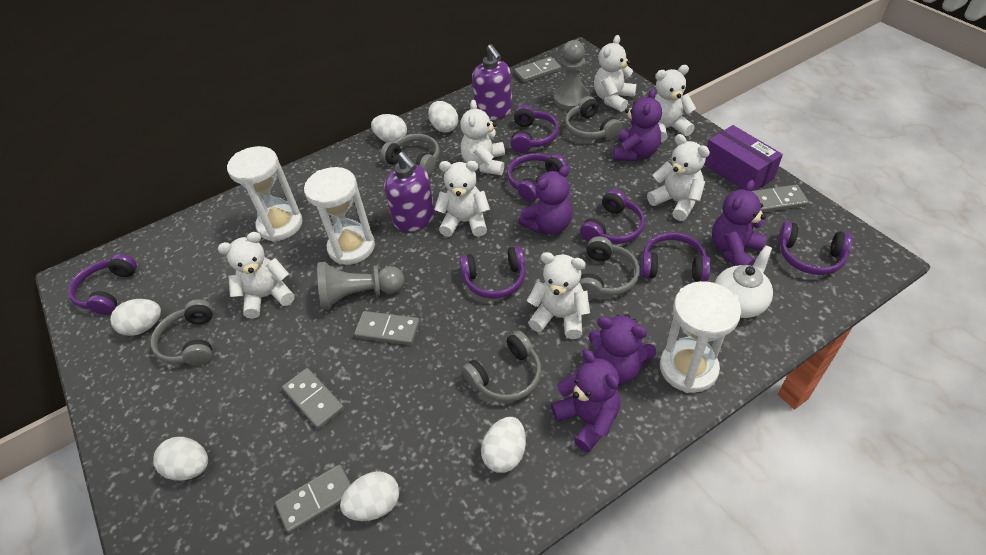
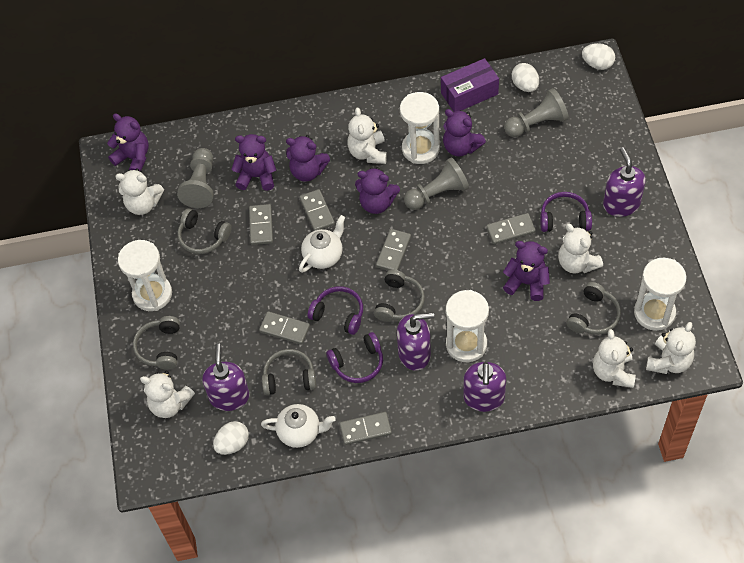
grey domino: [275,465,351,534] [282,368,344,429] [354,311,420,345] [514,57,561,83] [751,185,809,213] = 5 -> [249,204,273,245] [259,311,310,344] [300,189,335,231] [340,412,392,445] [376,229,411,270] [486,213,536,244] = 6
grey pawn: [317,262,404,309] [554,40,590,111] = 2 -> [177,148,214,208] [404,158,469,210] [504,88,569,137] = 3
purple headphones: [68,254,137,315] [459,246,525,299] [507,153,568,202] [511,105,559,153] [580,189,645,244] [641,232,711,282] [778,221,853,275] = 7 -> [308,286,363,335] [326,332,383,383] [540,192,592,232] = 3
purple soap dispenser: [384,152,435,232] [472,44,512,121] = 2 -> [202,343,250,411] [397,312,434,371] [463,362,506,412] [603,147,646,217] = 4
purple teddy bear: [518,165,573,234] [551,349,620,452] [589,314,656,384] [614,88,662,161] [712,180,767,266] = 5 -> [107,113,149,171] [231,134,276,191] [286,135,330,182] [355,167,400,214] [443,109,486,157] [503,241,550,301] = 6
white egg: [110,299,161,336] [153,437,208,481] [340,471,399,521] [371,114,407,142] [428,101,458,133] [481,417,526,473] = 6 -> [213,421,249,455] [512,63,539,92] [582,43,615,70] = 3
white hourglass: [227,146,303,242] [304,167,375,265] [660,281,741,393] = 3 -> [118,240,172,311] [400,92,440,164] [446,290,489,362] [634,258,686,331] = 4
white teapot: [714,245,773,318] = 1 -> [261,404,336,448] [299,215,345,273] = 2
white teddy bear: [218,232,295,319] [434,161,490,237] [460,100,505,175] [527,252,590,339] [594,35,637,112] [647,134,710,221] [654,65,696,142] = 7 -> [115,168,164,215] [140,371,195,418] [347,108,387,164] [558,223,603,274] [593,329,636,388] [646,322,696,374] = 6

